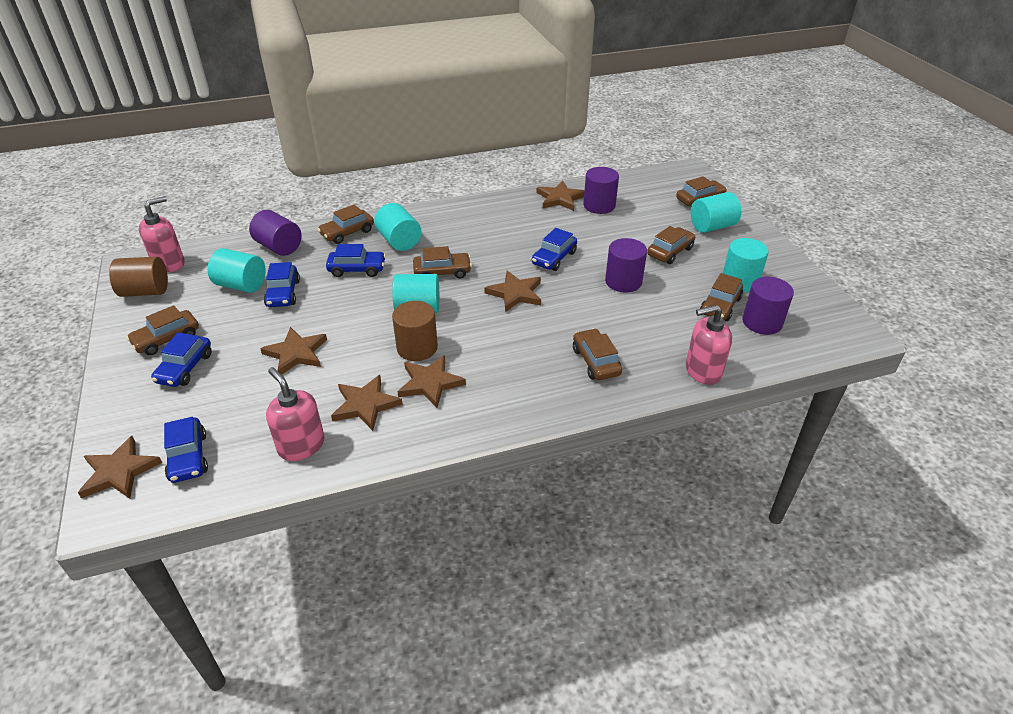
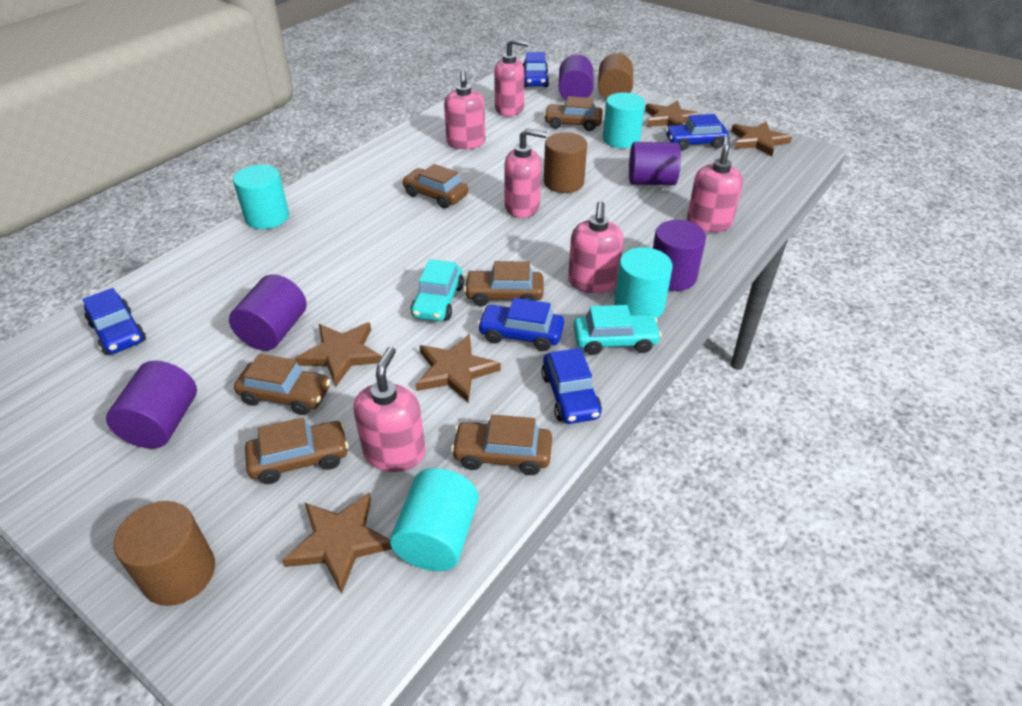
brown car: [126,305,199,355] [318,205,374,244] [413,246,472,279] [573,328,622,380] [647,226,695,264] [676,176,727,206] [700,273,743,321] = 7 -> [234,354,331,415] [245,417,349,484] [402,164,468,208] [451,415,552,475] [464,261,544,306] [544,96,603,131] = 6
brown cylinder: [109,256,168,297] [392,301,438,361] = 2 -> [113,501,215,606] [544,132,587,193] [598,53,633,100] = 3
brown star: [78,436,162,499] [260,327,327,375] [331,375,403,431] [397,355,466,408] [484,271,541,312] [536,181,585,211] = 6 -> [282,493,392,594] [295,322,382,386] [416,334,501,402] [645,100,701,127] [731,122,792,156] = 5
pink soap dispenser: [139,196,185,272] [266,367,325,461] [686,305,732,385] = 3 -> [353,347,426,472] [444,70,485,149] [494,38,529,116] [504,128,547,218] [568,201,624,293] [687,135,743,232] = 6
purple cylinder: [249,210,302,256] [583,167,619,214] [605,238,647,292] [742,277,794,335] = 4 -> [106,361,197,449] [229,274,307,351] [558,55,594,101] [629,142,681,185] [653,220,706,291] = 5
turquoise car: none = 0 -> [411,259,464,321] [574,305,662,355] = 2
turquoise cylinder: [208,248,266,293] [374,203,421,251] [392,274,439,313] [691,192,741,233] [723,238,769,292] = 5 -> [233,165,289,229] [390,468,479,571] [603,93,645,148] [614,247,673,318] = 4

